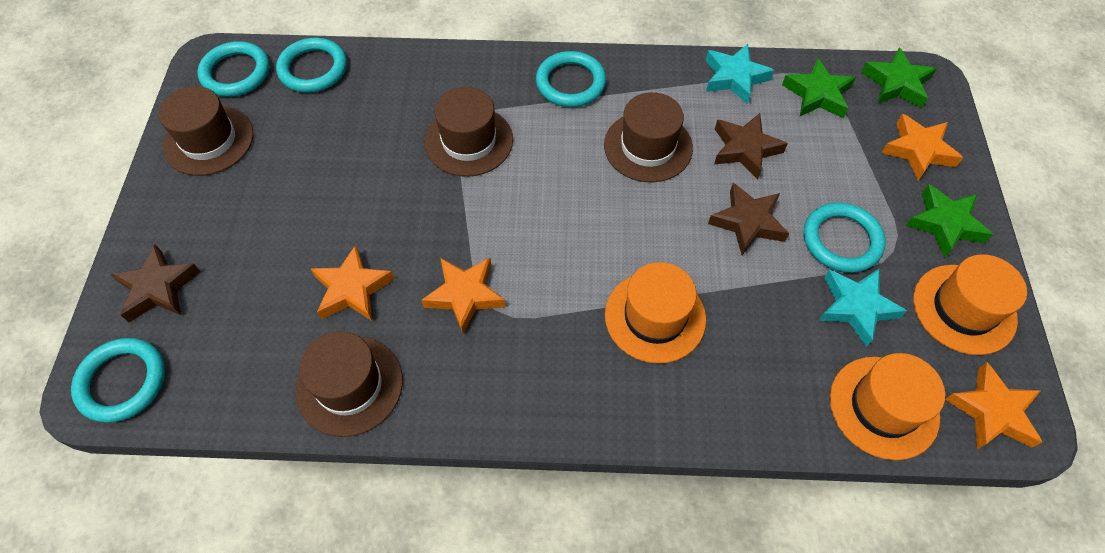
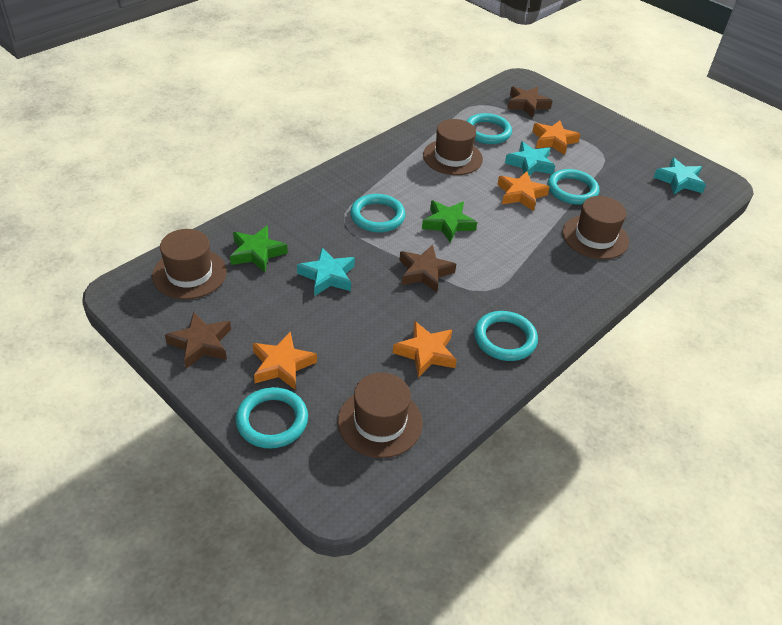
green star: [782,58,856,118] [861,47,937,108] [906,184,993,258] = 3 -> [230,226,288,272] [422,201,477,243] = 2
orange hat: [605,262,706,364] [830,353,945,460] [913,254,1027,355] = 3 -> none = 0
turquoise star: [705,44,775,104] [819,269,907,347] = 2 -> [297,247,355,296] [505,142,555,176] [654,158,706,194] = 3

